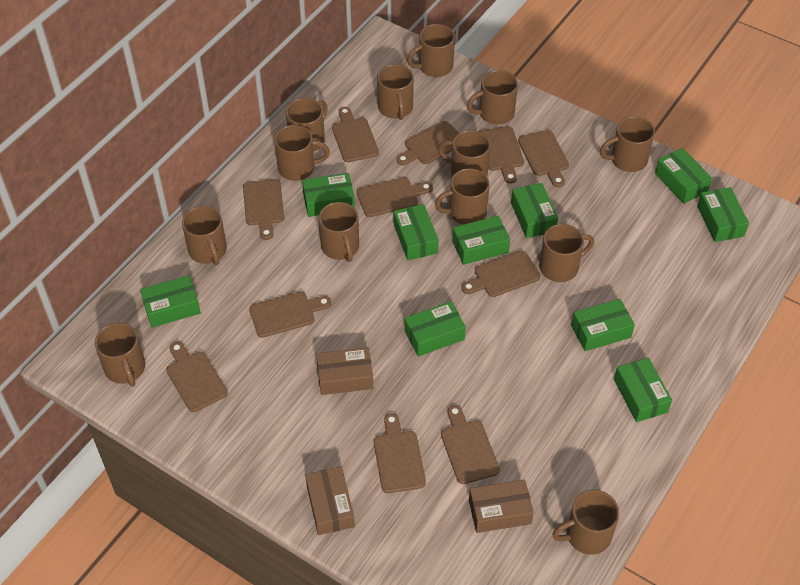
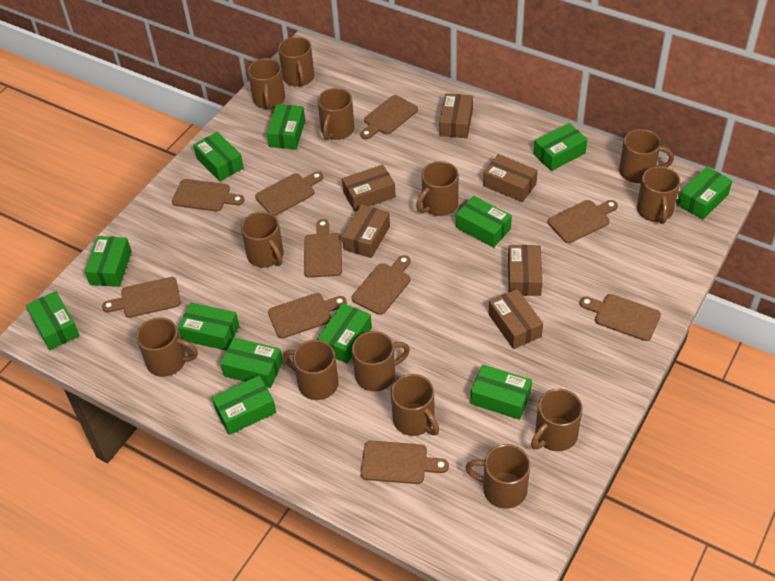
brown box: [305,466,355,535] [316,347,373,395] [469,480,534,533] = 3 -> [342,164,396,211] [342,204,390,258] [439,93,473,138] [483,154,538,202] [489,289,543,349] [508,245,543,296] = 6
brown cutting board: [166,342,228,412] [243,179,284,240] [249,291,331,338] [332,107,379,162] [357,177,433,217] [374,413,426,493] [396,121,459,165] [441,405,500,484] [461,250,540,297] [479,126,524,184] [518,130,569,187] = 11 -> [102,277,181,318] [172,179,244,211] [255,172,323,216] [268,293,347,338] [304,219,342,278] [352,255,411,315] [360,95,418,139] [360,441,449,484] [548,200,618,243] [579,294,661,341] = 10
green box: [140,275,201,328] [302,173,355,217] [394,204,439,260] [405,302,466,357] [452,216,510,265] [511,183,558,238] [571,299,635,351] [614,358,672,422] [655,148,712,204] [697,187,749,242] = 10 -> [26,291,80,350] [85,236,132,287] [178,303,239,351] [193,132,244,181] [212,376,276,435] [220,337,283,388] [267,104,305,149] [317,303,372,363] [456,196,512,248] [470,364,532,420] [533,123,588,171] [678,167,732,220] = 12

